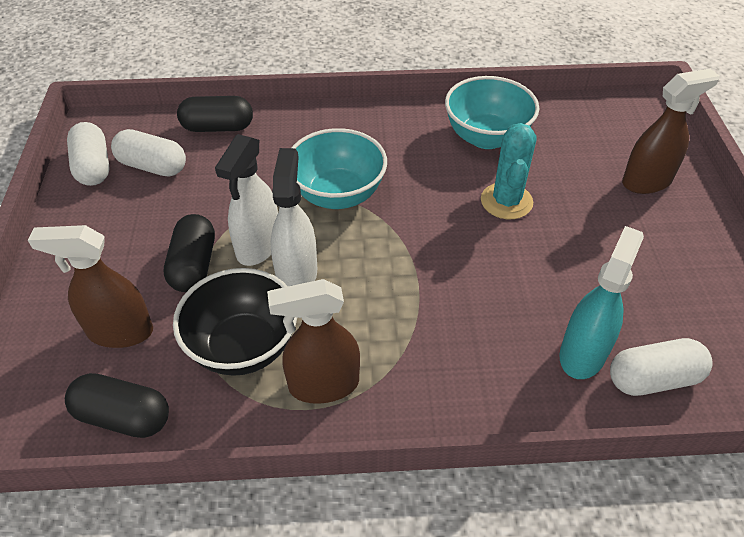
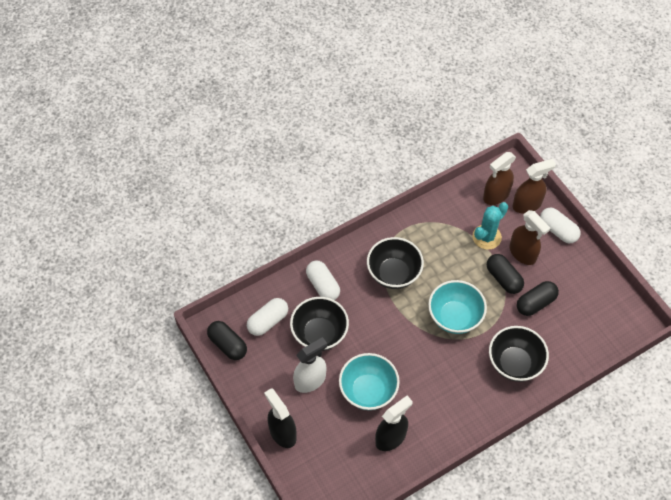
black bowl: [173,268,297,376] = 1 -> [290,297,349,351] [367,237,424,289] [489,326,549,382] = 3
black spray bottle: none = 0 -> [264,388,296,448] [375,396,413,451] = 2
turquoise spray bottle: [559,226,644,379] = 1 -> none = 0
white spray bottle: [215,134,278,266] [271,148,317,286] = 2 -> [293,337,327,393] = 1

